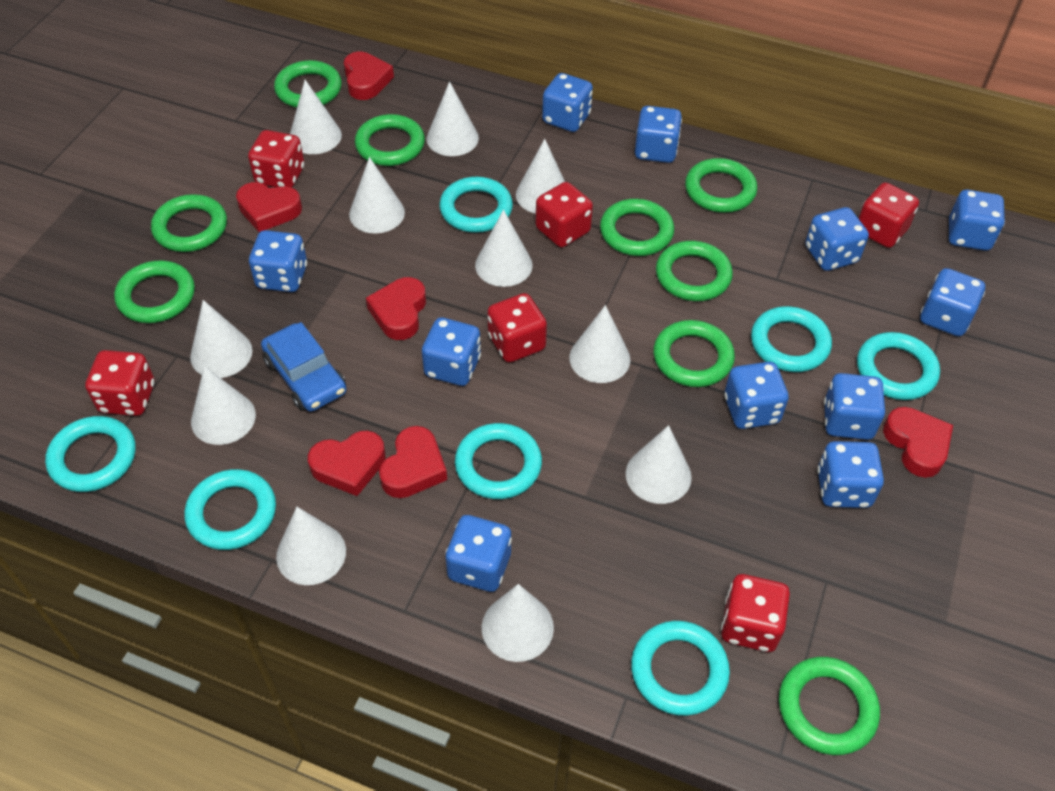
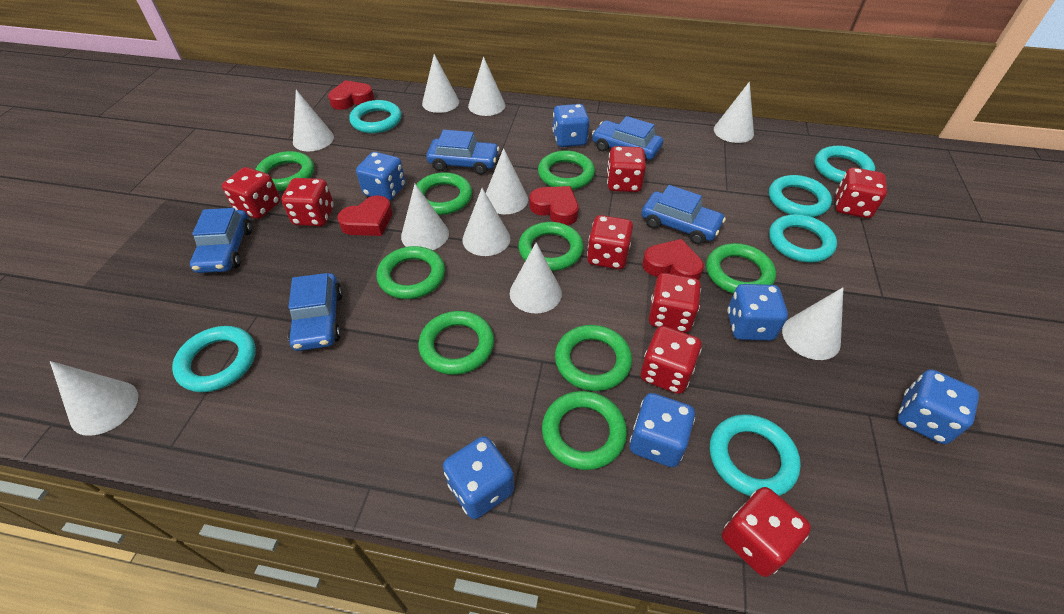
blue car: [261,322,346,412] = 1 -> [190,208,252,273] [288,273,343,351] [426,130,499,175] [592,116,663,161] [642,185,726,244] = 5
blue dice: [249,230,307,292] [422,317,481,386] [445,515,512,592] [542,73,593,132] [635,106,682,163] [724,362,789,429] [805,207,869,271] [817,441,884,508] [824,373,885,440] [920,268,985,336] [949,189,1005,251] = 11 -> [356,152,405,201] [443,436,514,519] [553,104,589,147] [630,393,695,467] [727,284,788,341] [898,369,979,444] = 6
red dice: [85,350,155,416] [248,130,304,188] [487,293,547,362] [535,182,593,247] [721,574,790,652] [858,182,919,248] = 6 -> [222,167,280,219] [282,178,334,226] [587,215,633,269] [607,146,646,192] [641,326,702,394] [649,273,701,333] [722,487,811,577] [836,167,887,218] = 8
red heart: [236,182,302,232] [308,431,386,496] [344,52,394,100] [366,277,426,340] [379,426,447,498] [883,407,953,478] = 6 -> [328,80,374,110] [337,195,392,236] [530,186,578,225] [642,239,704,280] = 4
turquoise ring: [45,416,135,492] [184,469,276,550] [439,177,513,233] [455,423,542,499] [631,621,730,716] [751,306,832,372] [857,332,940,400] = 7 -> [172,326,256,392] [349,100,402,133] [710,414,801,496] [769,175,832,217] [769,214,837,263] [815,146,875,183] = 6
white cone: [190,300,253,378] [191,366,256,445] [276,507,346,585] [290,80,342,154] [349,157,405,234] [427,81,479,156] [475,210,533,287] [482,584,554,662] [516,139,565,214] [569,305,630,383] [626,425,692,504] = 11 -> [50,361,138,436] [293,90,334,151] [401,184,449,250] [422,54,459,113] [462,188,510,256] [468,57,506,116] [486,148,528,214] [510,242,562,314] [714,82,754,143] [782,287,844,360] = 10

